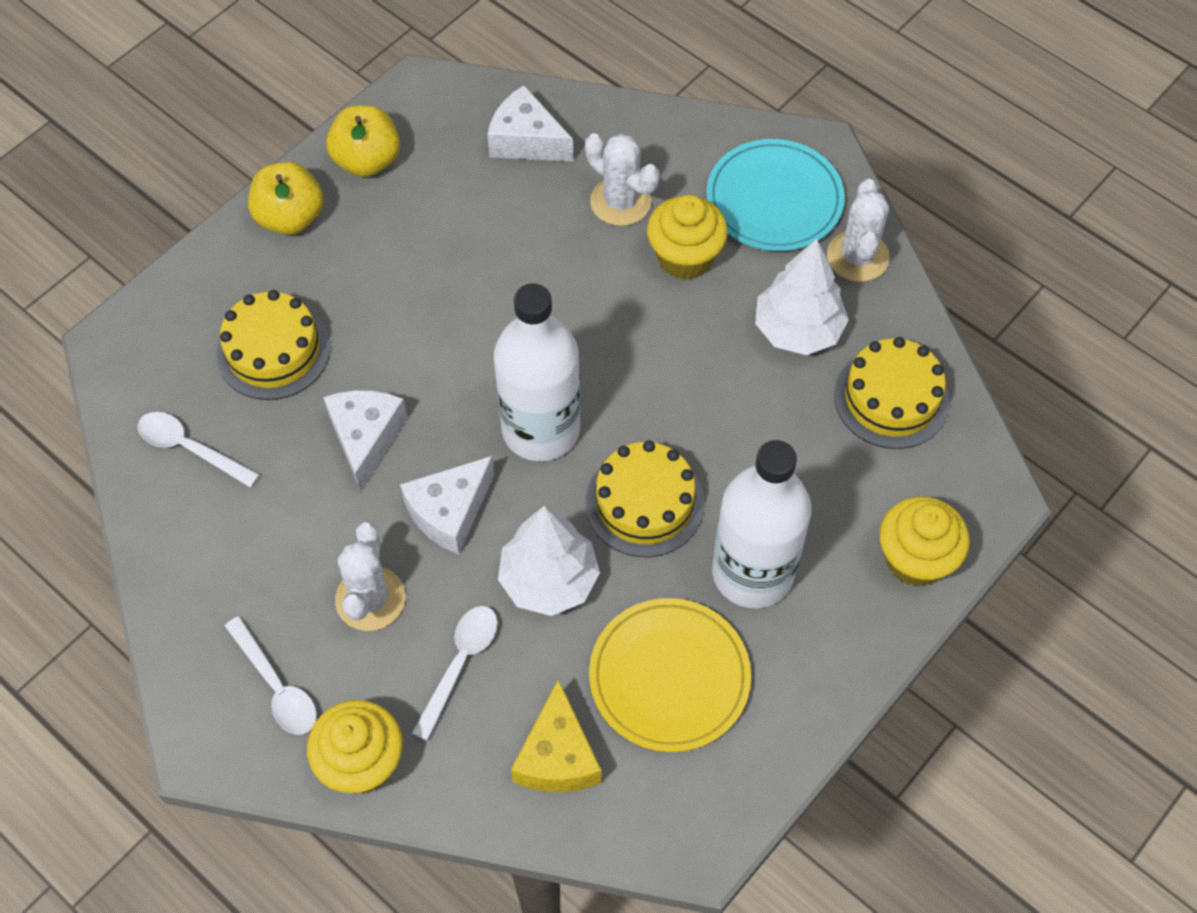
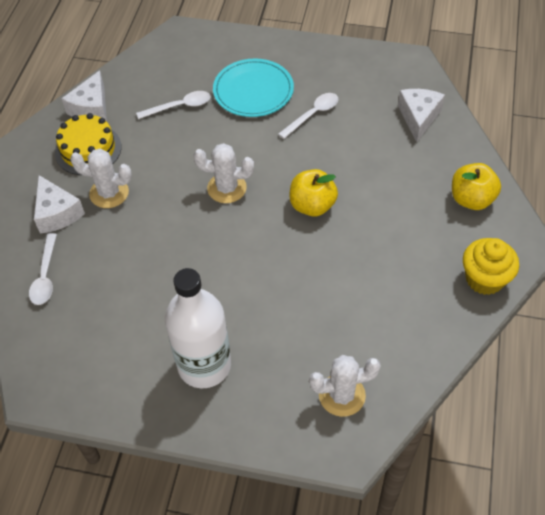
white bottle: [494,283,581,461] [712,440,811,608] = 2 -> [165,268,231,388] = 1
white tree: [498,506,600,616] [755,239,849,355] = 2 -> none = 0
yellow cake: [216,290,330,400] [585,440,704,557] [834,337,950,449] = 3 -> [55,113,121,175] = 1
yellow cheese: [511,679,601,792] = 1 -> none = 0
yellow cupcake: [307,700,403,794] [647,195,728,280] [879,496,970,586] = 3 -> [463,238,519,295] = 1
yellow plate: [589,598,751,752] = 1 -> none = 0

